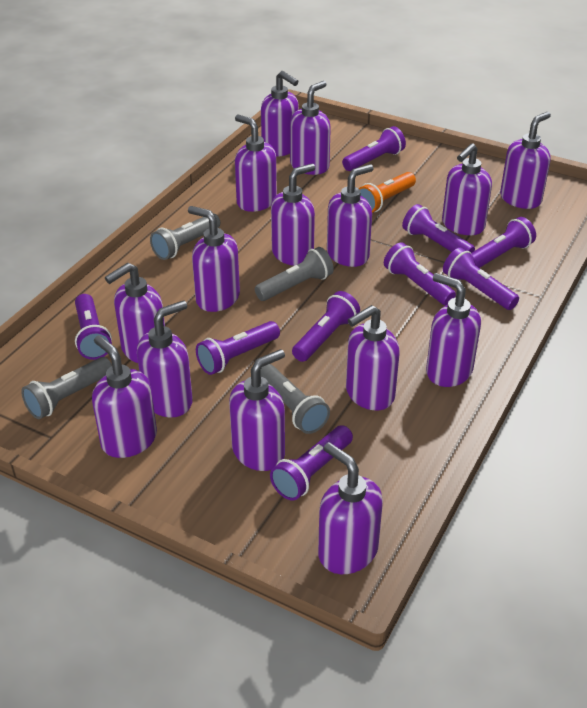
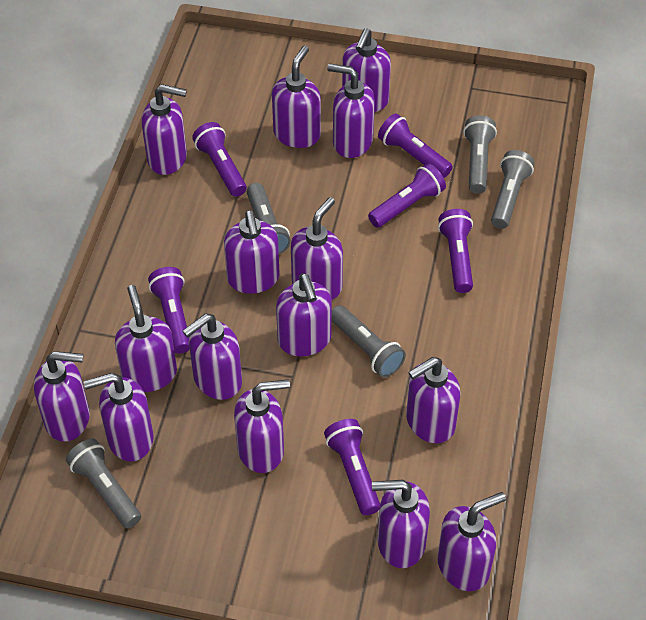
grey flashlight: [21,357,112,419] [150,213,220,260] [255,247,334,301] [260,364,330,434] = 4 -> [66,439,141,528] [247,183,291,254] [332,305,406,378] [463,115,497,194] [491,150,534,229] = 5
orange flashlight: [358,172,416,213] = 1 -> none = 0
purple flashlight: [75,294,112,360] [196,321,280,375] [270,425,353,501] [292,291,360,362] [342,126,406,171] [384,242,456,305] [402,204,475,253] [443,248,519,310] [471,217,536,268] = 9 -> [148,267,190,354] [192,122,247,197] [324,419,380,515] [368,163,446,228] [378,114,453,178] [438,209,473,293] = 6

